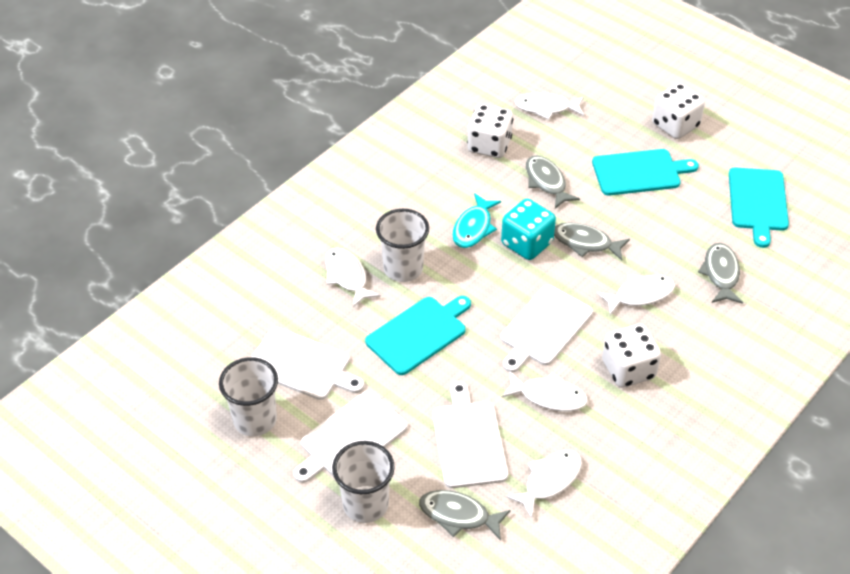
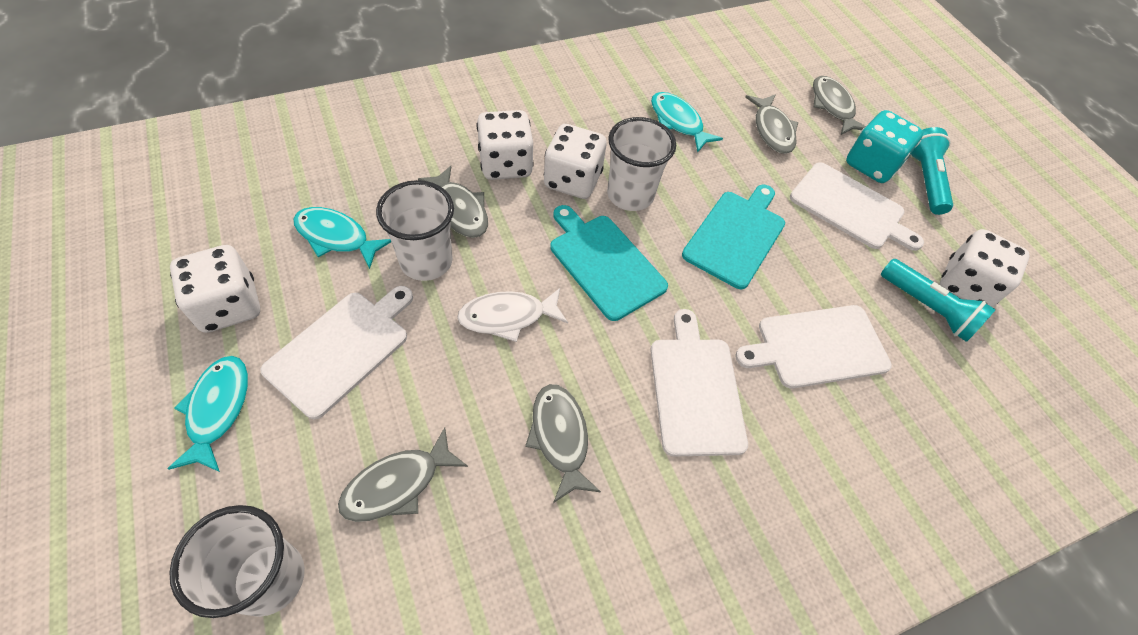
grey fish: [419,490,511,541] [526,156,580,209] [554,222,630,261] [698,243,743,304] = 4 -> [338,427,468,522] [418,166,488,238] [525,384,601,503] [745,94,798,154] [813,76,866,135] = 5
turquoise cutting board: [365,296,471,375] [592,149,699,196] [729,168,789,248] = 3 -> [550,205,668,321] [682,185,785,289] = 2
turquoise fish: [452,193,501,248] = 1 -> [167,356,248,472] [293,207,391,269] [651,92,723,153] = 3
turquoise flashlight: none = 0 -> [881,259,996,342] [910,127,953,215] = 2
white dice: [467,104,513,158] [602,324,661,388] [652,83,705,139] = 3 -> [170,245,260,333] [477,110,534,180] [544,124,607,199] [940,229,1030,307] = 4
white fish: [325,248,381,307] [502,371,588,411] [506,450,582,519] [515,92,584,120] [596,275,675,315] = 5 -> [457,288,568,342] = 1

